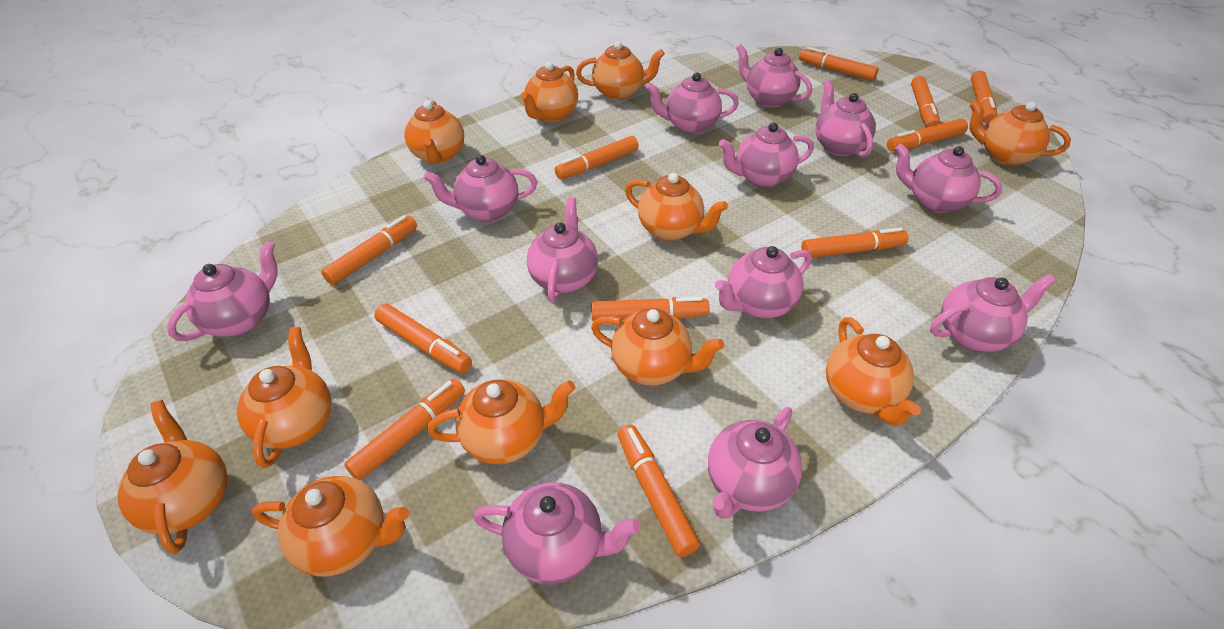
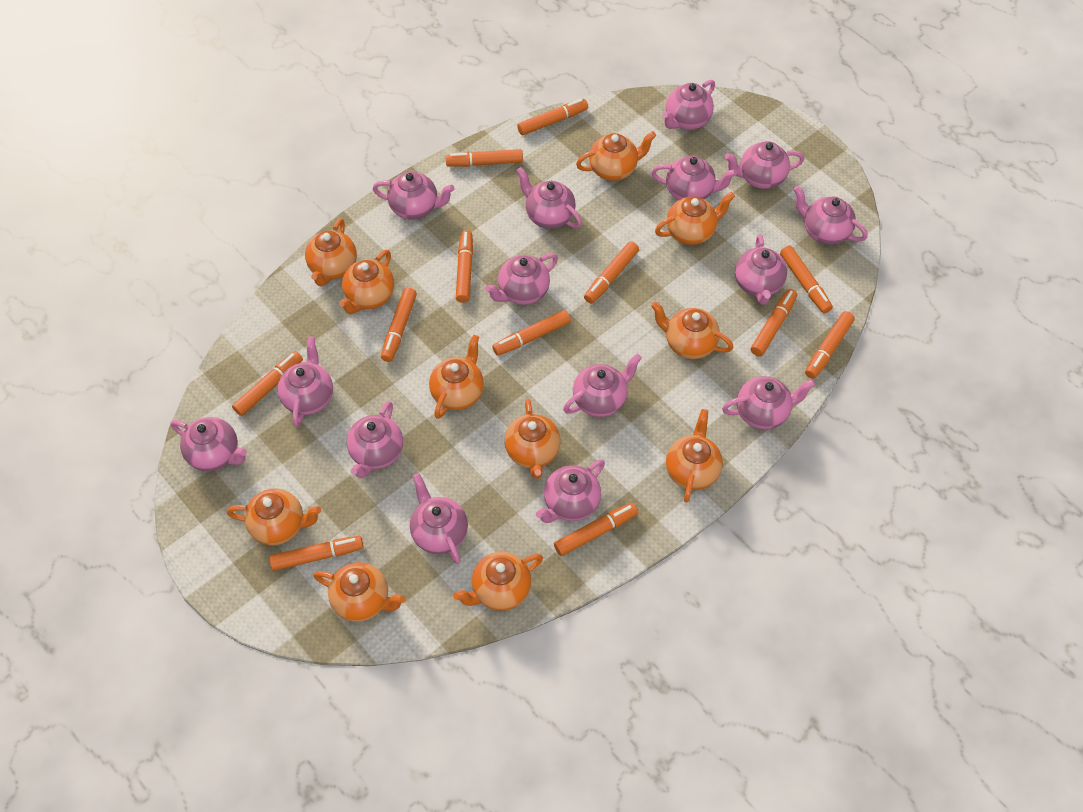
orange marker: [321,215,417,285] [344,378,465,481] [374,304,472,373] [555,136,639,179] [591,297,709,321] [618,424,700,557] [799,47,878,81] [801,228,909,258] [887,119,968,151] [911,76,940,127] [971,71,997,123] = 11 -> [232,351,303,416] [269,536,363,571] [381,288,417,362] [446,149,523,167] [456,230,473,303] [492,310,571,356] [517,99,588,135] [554,503,638,556] [584,241,639,304] [751,289,797,356] [780,246,833,313] [805,311,855,379] = 12
pink teapot: [167,240,278,341] [423,155,537,222] [474,482,640,585] [527,197,598,302] [646,73,739,134] [708,407,802,519] [715,246,811,318] [719,122,814,188] [736,44,812,107] [815,80,876,157] [895,144,1002,213] [930,274,1056,352] = 12 -> [171,417,247,471] [278,337,333,427] [347,401,403,478] [373,172,455,220] [410,474,468,564] [485,253,558,305] [516,167,582,229] [536,459,605,523] [563,354,642,417] [651,156,737,200] [663,80,715,130] [722,376,815,429] [725,141,804,189] [735,234,787,305] [793,186,868,245] = 15

